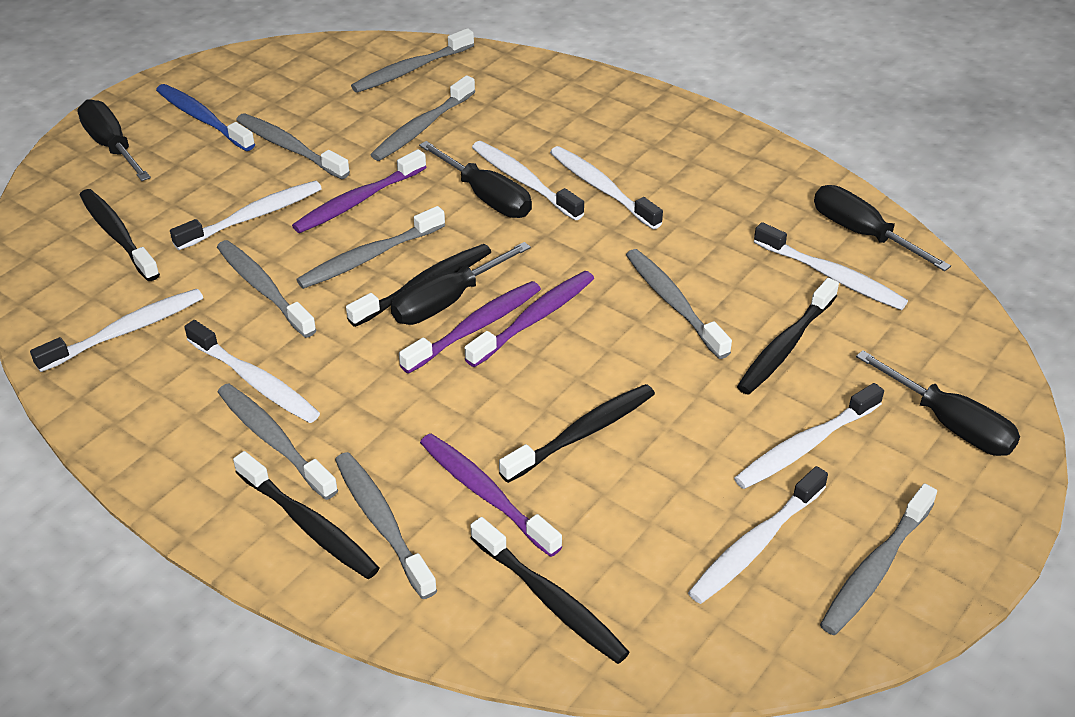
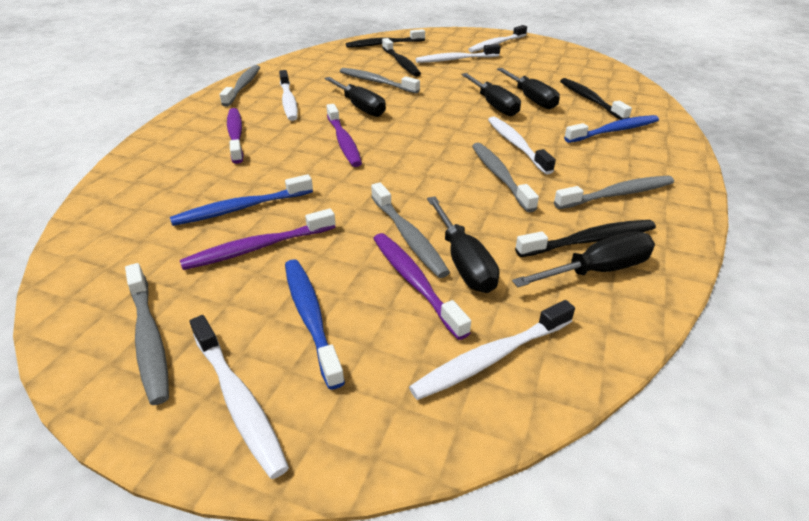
black toothbrush: [80,189,160,281] [233,451,380,579] [346,244,491,327] [470,517,630,664] [499,384,655,483] [737,278,839,395] = 6 -> [346,29,425,48] [382,38,421,77] [515,220,656,257] [560,78,632,120] = 4
blue toothbrush: [156,84,255,151] = 1 -> [170,174,313,226] [285,259,345,389] [564,115,659,143] = 3
grey toothbrush: [217,240,317,338] [218,383,338,500] [236,113,350,179] [296,206,445,289] [335,452,437,599] [351,28,474,93] [371,75,476,161] [626,249,732,359] [820,484,937,635] = 9 -> [125,263,169,405] [220,65,260,107] [340,68,420,94] [371,182,450,278] [472,143,539,212] [554,176,674,209] = 6
white toothbrush: [30,289,203,372] [170,180,322,250] [184,320,320,423] [472,141,584,220] [550,146,663,229] [688,466,828,604] [734,383,884,489] [754,222,908,310] = 8 -> [190,315,289,479] [279,70,298,121] [409,300,575,400] [416,44,501,63] [468,25,527,53] [488,116,556,175] = 6

